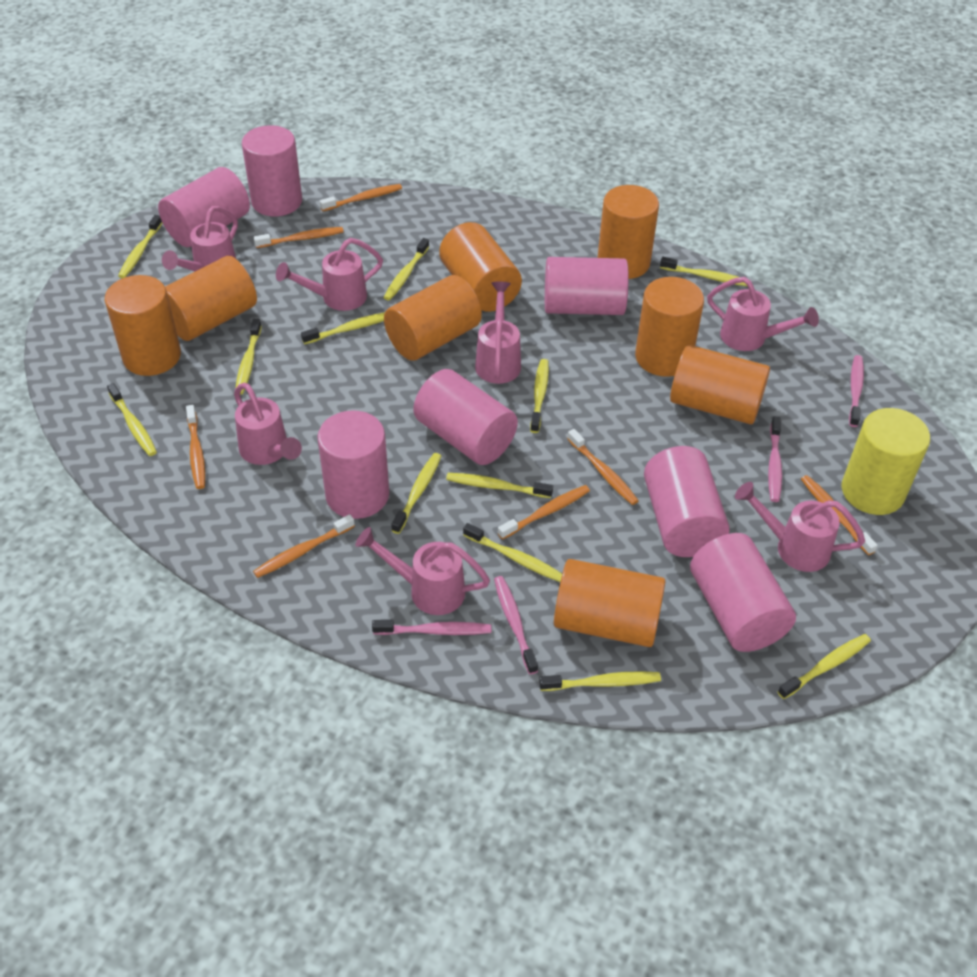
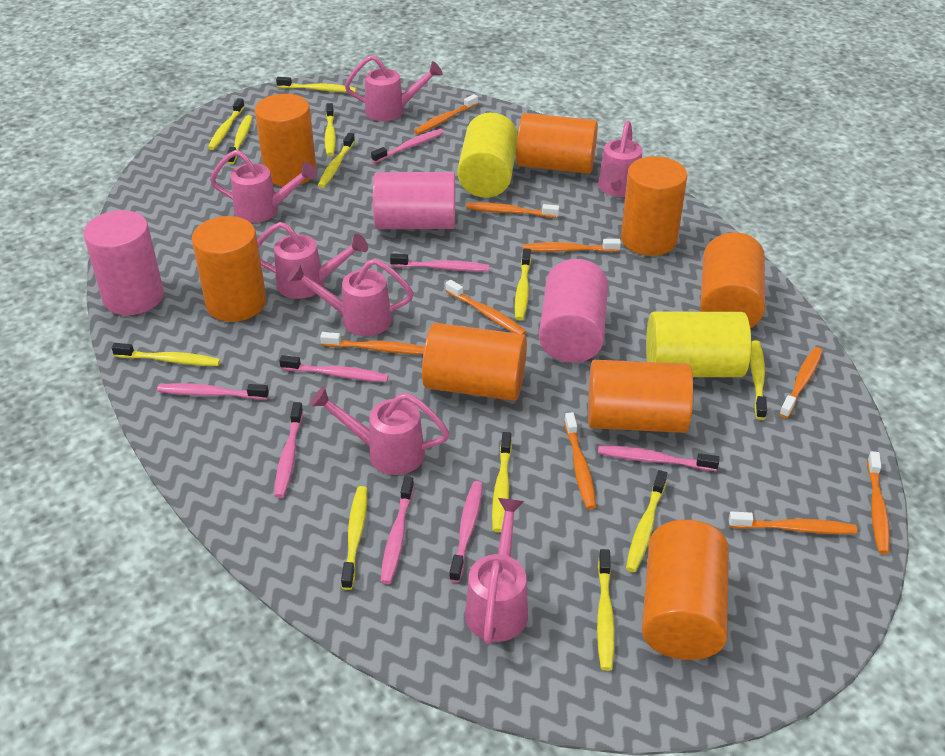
orange toothbrush: [186,405,205,489] [253,514,355,578] [254,227,344,248] [320,184,402,211] [498,485,590,540] [567,429,639,505] [801,475,878,555] = 7 -> [320,332,424,354] [414,94,478,134] [446,280,527,335] [466,203,559,218] [523,239,621,252] [564,412,596,509] [729,511,857,534] [779,347,823,418] [867,451,890,554] = 9
pink cylinder: [158,167,250,247] [242,125,302,216] [317,410,389,519] [413,369,518,465] [545,257,629,315] [644,446,730,557] [690,533,796,652] = 7 -> [83,210,164,315] [373,172,455,229] [539,259,608,363] = 3
pink toothbrush: [372,620,491,635] [494,576,538,674] [768,417,782,502] [849,355,864,427] = 4 -> [157,383,269,400] [274,402,303,498] [279,355,389,382] [371,129,444,163] [380,476,414,584] [390,253,489,271] [449,481,483,583] [598,445,719,471] = 8
yellow cylinder: [842,408,930,515] = 1 -> [457,113,518,198] [646,312,751,377] = 2

